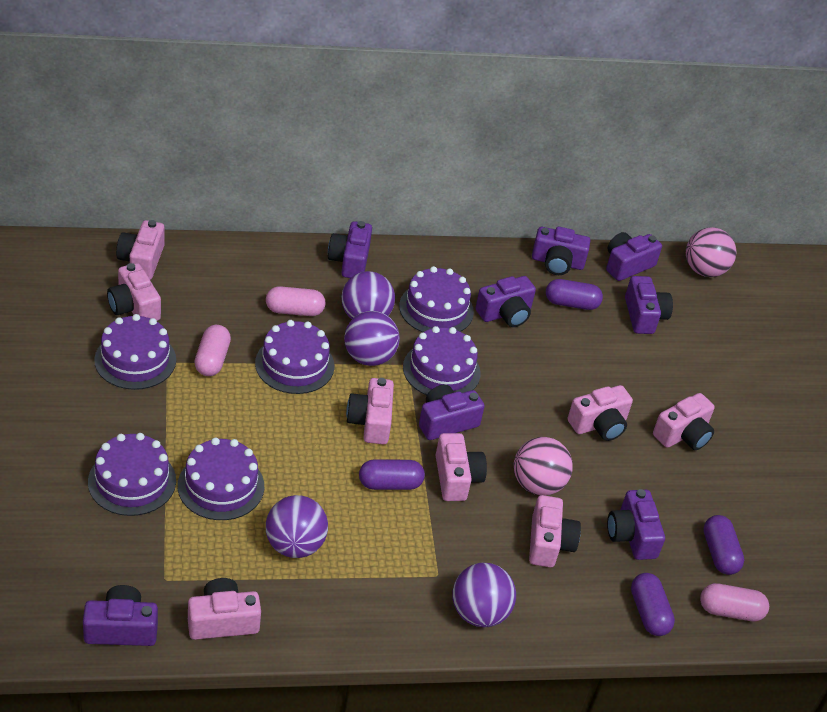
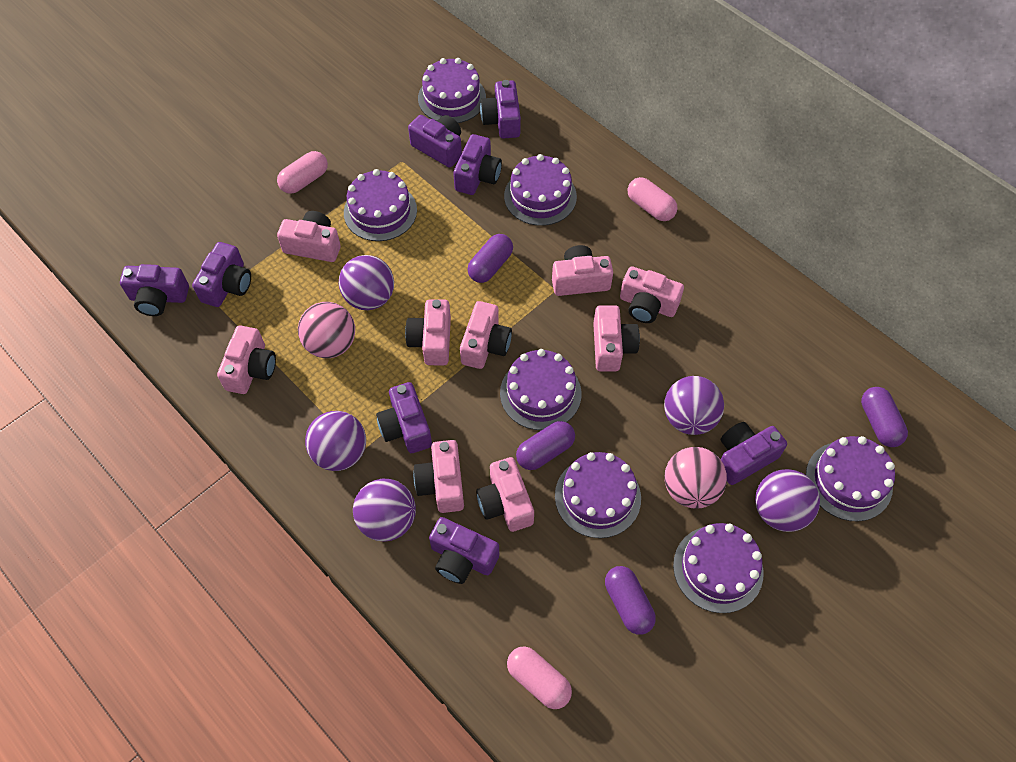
pink camera: [107,263,161,321] [116,220,164,280] [188,578,261,640] [346,378,394,444] [436,433,487,501] [529,495,581,567] [568,385,633,441] [653,393,715,450] = 8 -> [217,325,276,394] [277,211,341,262] [405,299,451,365] [413,440,464,513] [460,301,512,369] [476,457,534,532] [552,245,613,296] [593,305,640,372] [620,266,684,323] = 9
purple ball: [266,495,328,558] [341,271,395,319] [344,311,400,366] [452,563,516,627] = 4 -> [305,411,366,471] [339,255,394,310] [353,478,416,541] [664,376,724,435] [755,469,820,532] = 5
purple cake: [88,433,176,516] [94,314,176,390] [178,438,264,520] [255,320,335,394] [399,266,474,332] [403,326,481,395] = 6 -> [344,169,417,241] [418,58,486,123] [500,349,582,430] [504,154,577,226] [555,452,641,538] [673,523,764,613] [806,436,895,521] = 7

